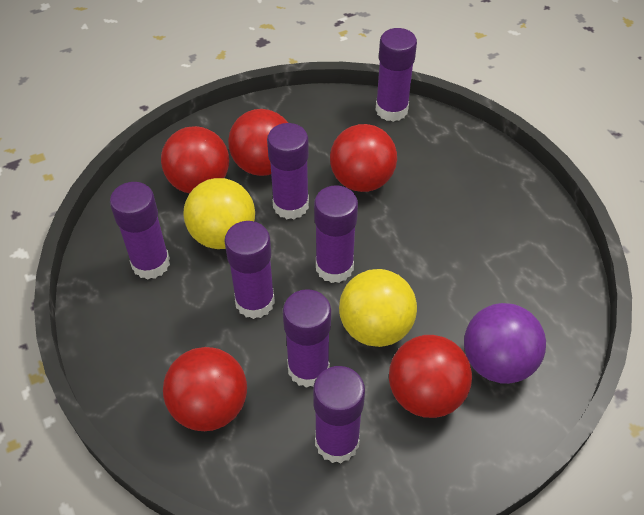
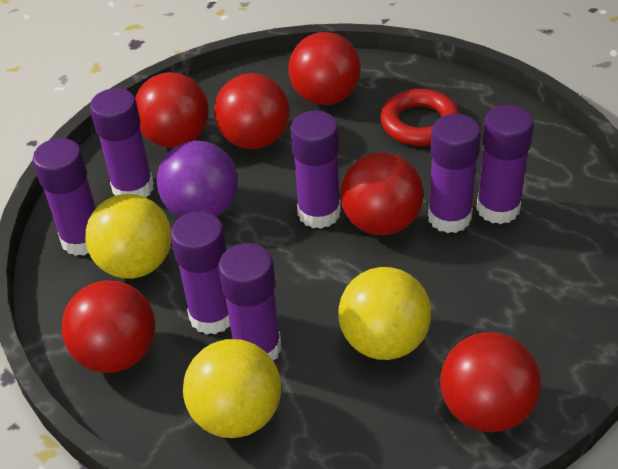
red ball: [161,126,229,193] [163,347,247,431] [228,109,288,176] [330,124,397,192] [389,335,472,418] = 5 -> [62,280,155,373] [135,72,209,148] [214,73,290,149] [288,32,361,105] [340,153,424,235] [440,332,541,432] = 6
red ring: none = 0 -> [380,89,460,146] = 1
yellow ball: [183,178,255,249] [339,269,417,347] = 2 -> [85,194,171,279] [183,339,281,438] [338,267,431,360] = 3

